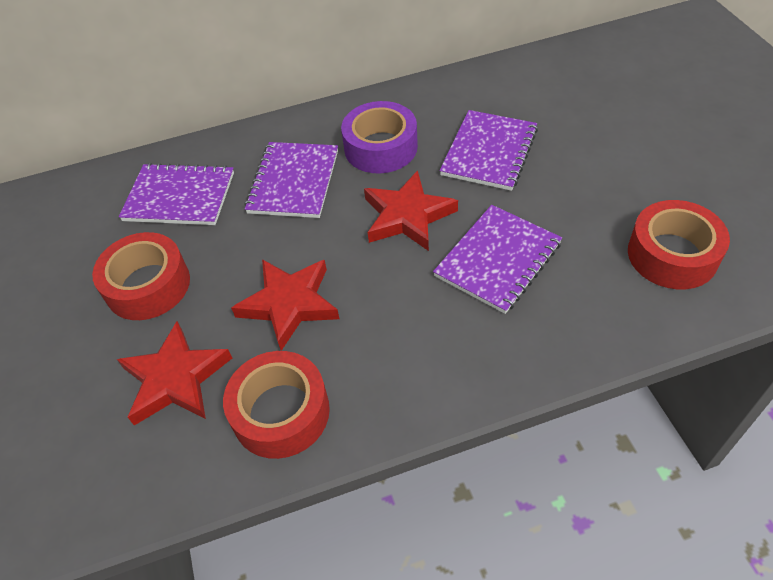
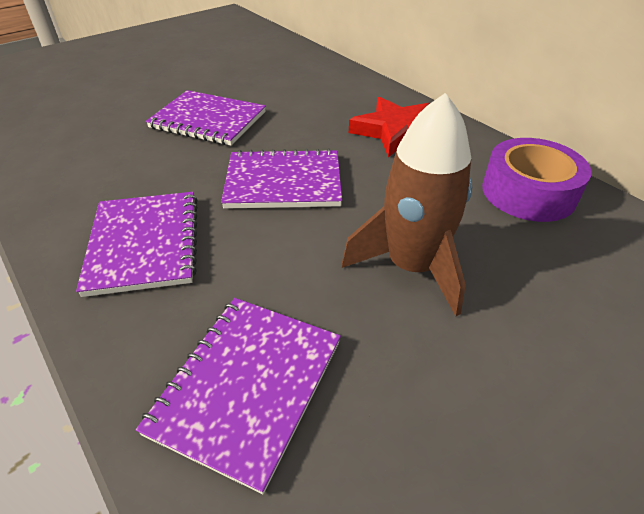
brown rocket: none = 0 -> [342,93,472,316] = 1
red star: [117,321,232,425] [231,259,339,351] [364,170,458,251] = 3 -> [349,97,430,157] = 1
red tape: [92,232,190,320] [223,351,330,459] [628,200,730,289] = 3 -> none = 0

